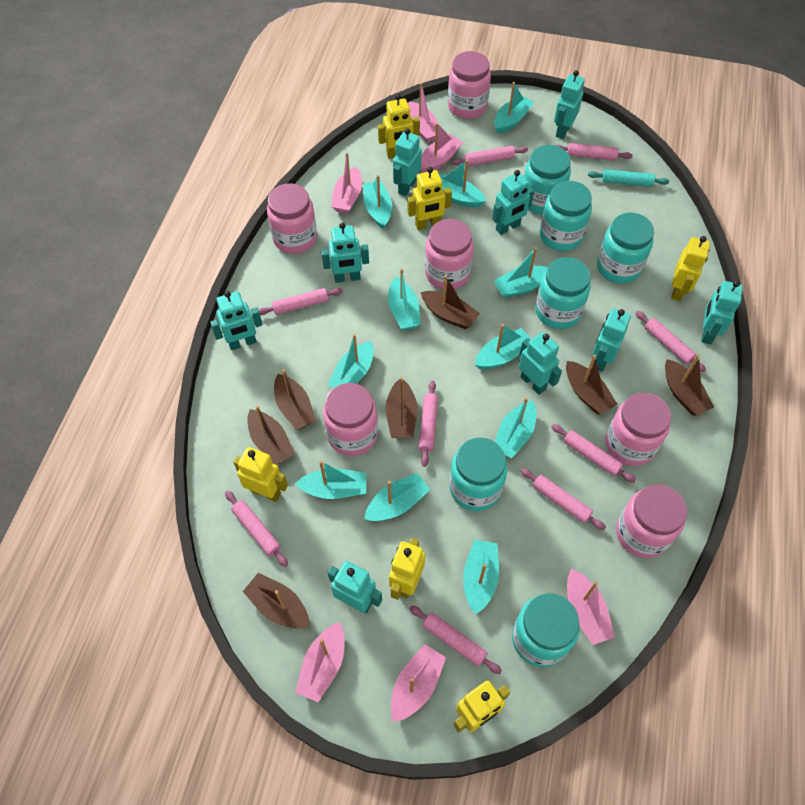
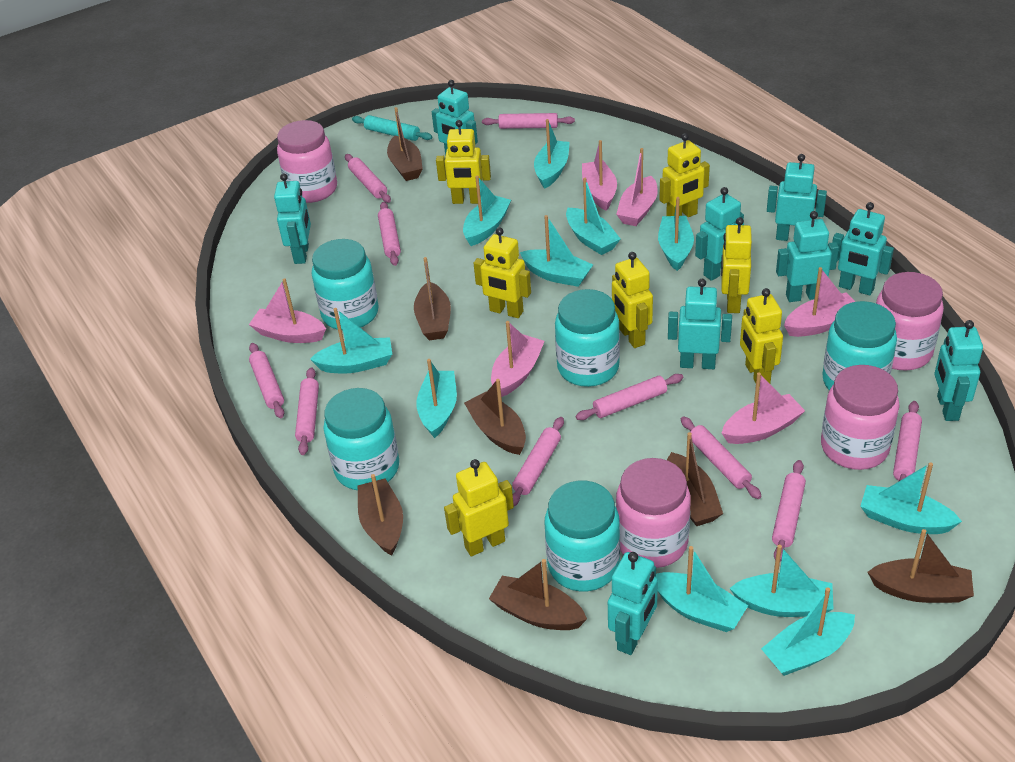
pink jar: [267,183,317,254] [323,383,378,456] [425,219,474,289] [448,51,491,119] [605,393,671,466] [616,484,687,558] = 6 -> [277,120,337,203] [616,458,691,568] [821,365,899,470] [876,272,944,370] = 4
pink rolling pin: [225,491,288,567] [259,288,343,315] [409,605,502,674] [419,381,438,467] [452,146,528,166] [520,468,606,530] [552,424,636,483] [555,143,633,161] [636,311,706,372] = 9 -> [249,343,284,418] [295,367,319,455] [345,154,391,203] [378,202,401,266] [482,113,575,129] [512,417,564,506] [576,374,683,420] [681,416,761,499] [772,460,806,562] [893,401,922,481] = 10
turquoise jar: [449,438,507,511] [512,593,580,667] [524,145,571,215] [535,257,591,329] [540,181,592,251] [597,212,654,284] = 6 -> [312,239,379,330] [323,388,399,490] [545,481,620,591] [555,289,620,387] [822,301,897,390] = 5
yellow robot: [233,447,288,502] [378,94,420,159] [389,538,425,600] [407,167,452,230] [454,680,510,733] [671,236,710,301] = 6 -> [436,120,491,204] [444,459,514,556] [474,227,531,318] [612,252,653,348] [659,133,710,217] [721,217,752,313] [740,288,783,384] = 7

